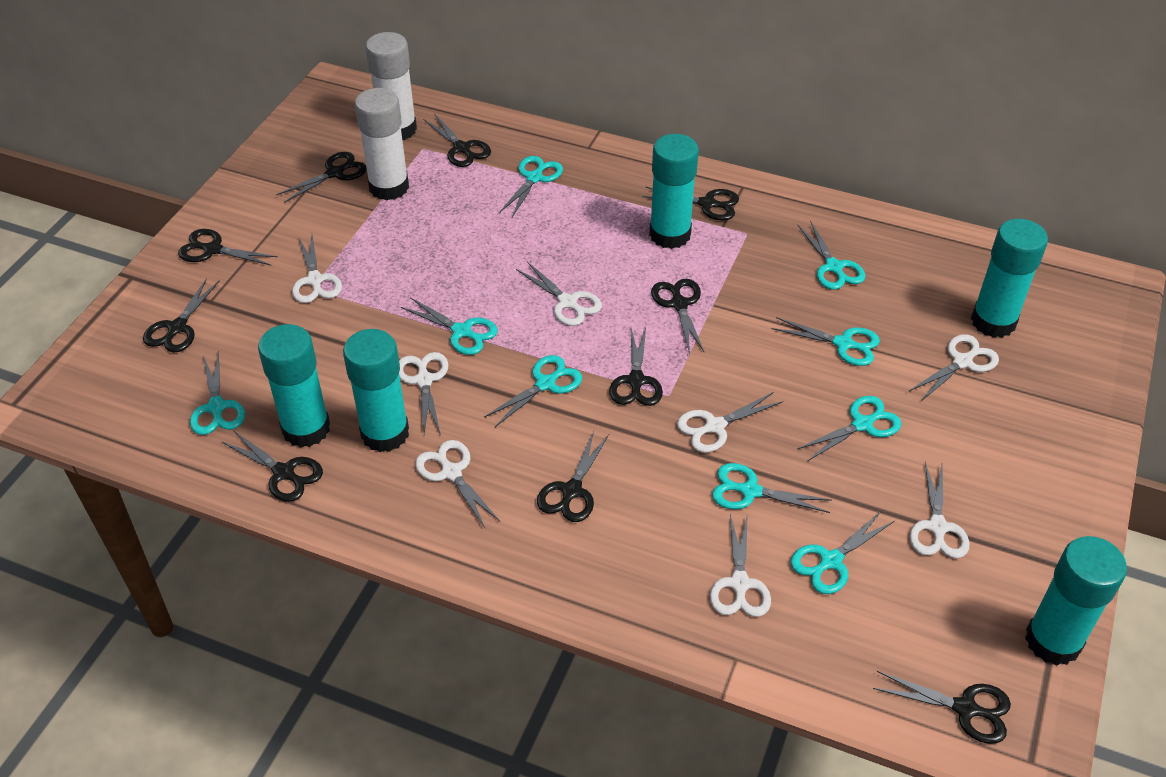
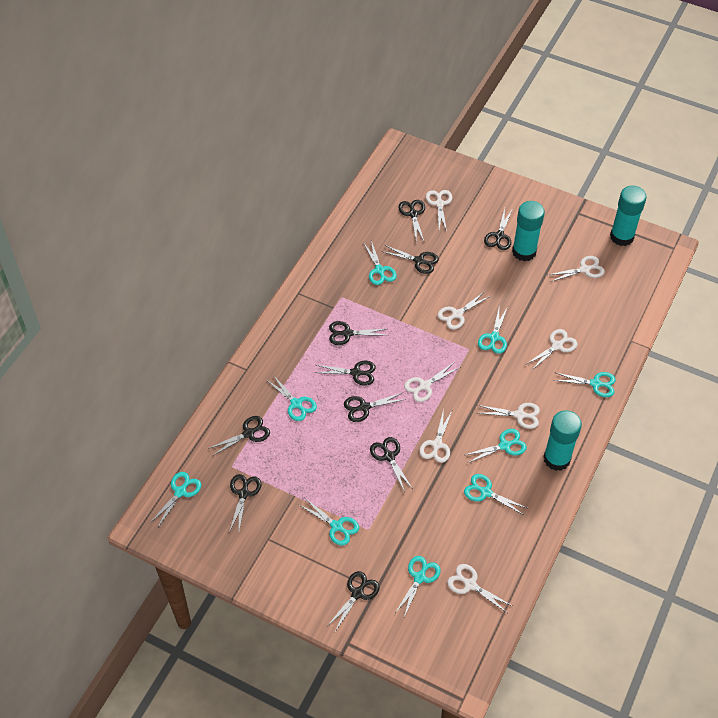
turquoise glue stick: [258,324,330,448] [343,329,409,452] [649,134,699,249] [971,219,1048,338] [1025,536,1127,666] = 5 -> [512,201,545,261] [543,410,582,471] [610,186,647,246] = 3
white glue stick: [355,88,409,201] [366,32,417,140] = 2 -> none = 0

